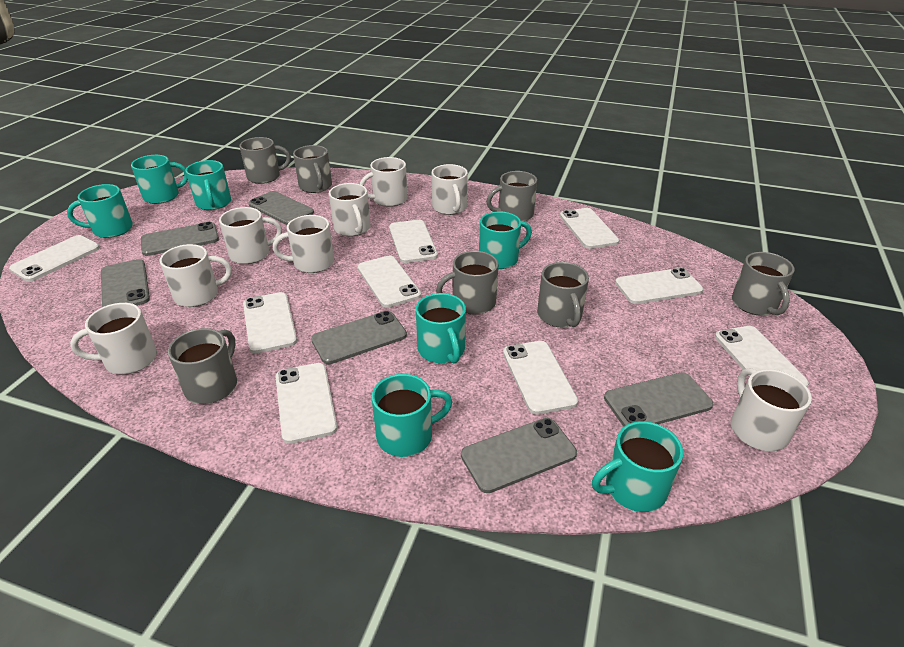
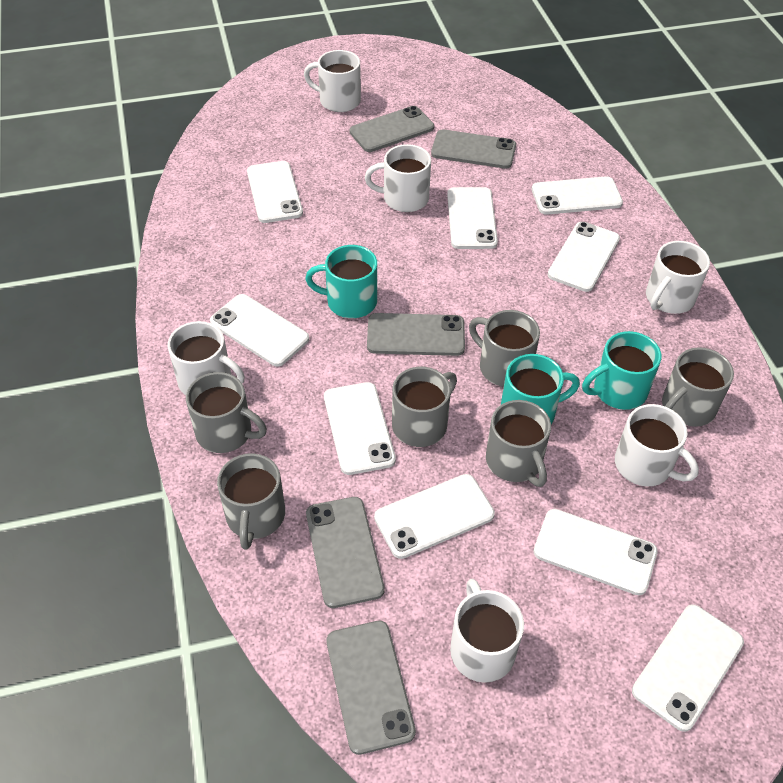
grey mug: [168,328,237,404] [240,137,291,184] [293,145,332,193] [436,251,498,315] [486,171,537,221] [537,262,589,327] [732,252,795,316] = 7 -> [186,372,267,453] [217,453,285,550] [392,367,457,447] [469,310,540,387] [486,400,551,487] [662,347,734,427] = 6
grey phone: [101,259,150,307] [141,222,219,256] [249,191,314,225] [311,311,407,364] [461,418,577,493] [604,373,713,427] = 6 -> [306,497,385,608] [326,621,416,755] [349,106,434,152] [367,313,465,356] [431,129,516,169] = 5
turquoise mug: [67,184,133,238] [131,155,188,204] [185,160,231,210] [372,374,452,457] [416,293,466,363] [479,211,532,269] [592,421,683,512] = 7 -> [305,245,377,318] [501,354,580,424] [582,331,661,410] = 3
white mug: [70,303,157,374] [159,244,232,307] [219,207,282,264] [273,215,334,273] [329,183,370,236] [360,157,407,207] [431,164,468,215] [731,368,812,451] = 8 -> [168,321,245,395] [304,50,361,112] [365,144,431,212] [450,578,524,683] [615,404,699,487] [646,241,710,314] = 6

